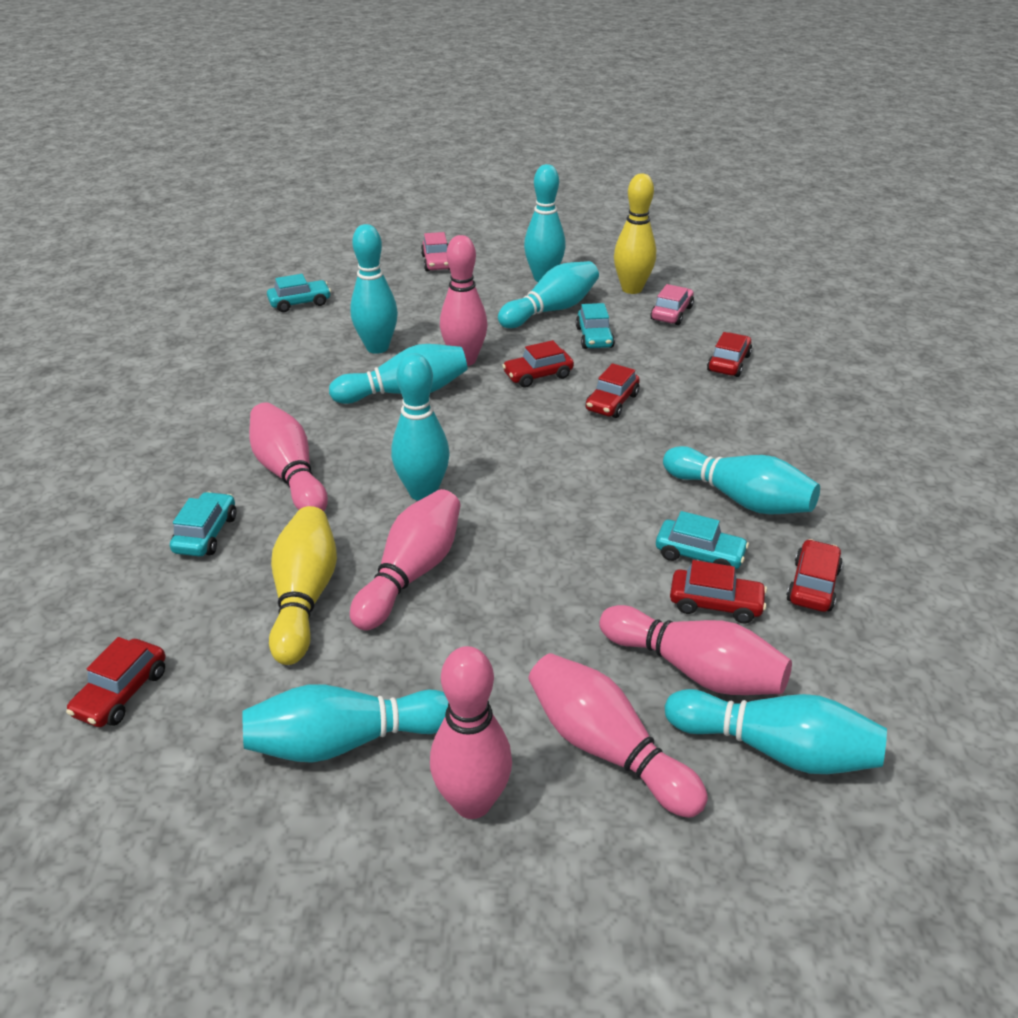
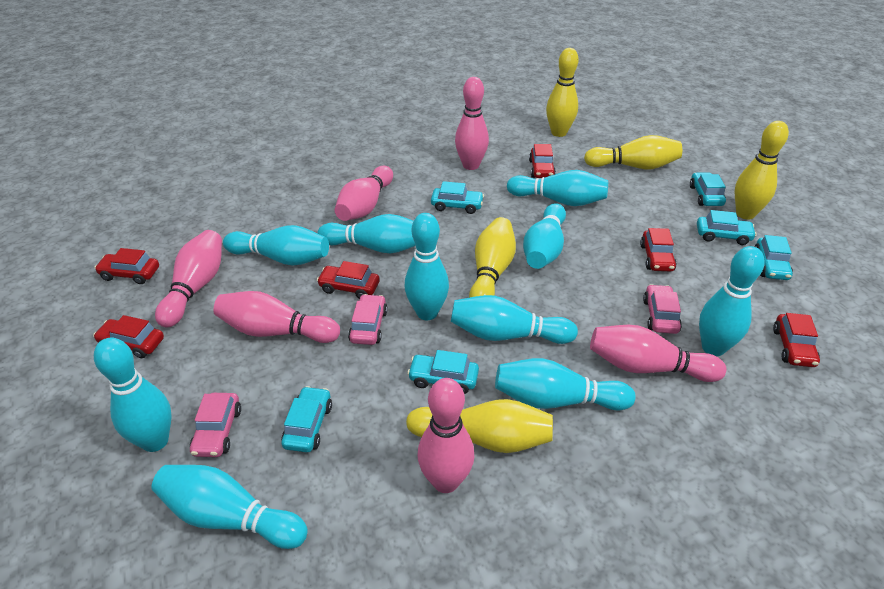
pink car: [421,232,450,272] [650,284,694,325] = 2 -> [190,393,241,457] [348,294,388,345] [643,284,682,334] = 3
turquoise bowling pin: [242,684,448,763] [329,344,468,404] [350,224,398,354] [391,353,450,501] [498,261,599,328] [524,164,566,282] [663,446,820,514] [665,689,887,774] = 8 -> [94,337,172,452] [151,465,308,549] [223,225,329,265] [317,214,416,253] [405,213,449,320] [451,295,578,344] [495,358,636,410] [507,170,608,206] [523,203,566,269] [699,246,764,356] = 10
turquoise car: [170,492,237,557] [267,274,331,312] [576,303,615,349] [656,511,749,569] = 4 -> [281,386,332,452] [407,350,479,394] [431,181,484,214] [690,172,726,206] [697,210,757,245] [755,235,793,280] = 6
yellow bowling pin: [269,506,337,665] [614,173,656,294] = 2 -> [406,399,553,453] [469,217,516,298] [546,48,579,137] [584,135,682,169] [734,121,789,220] = 5

